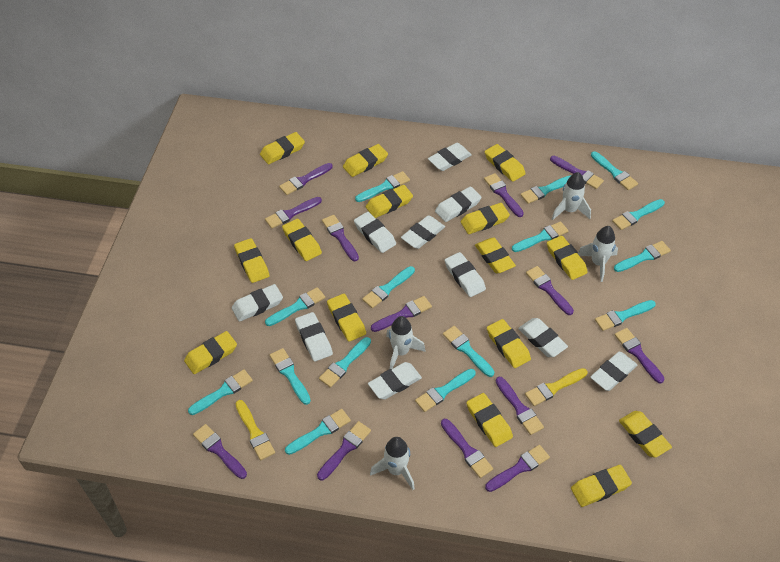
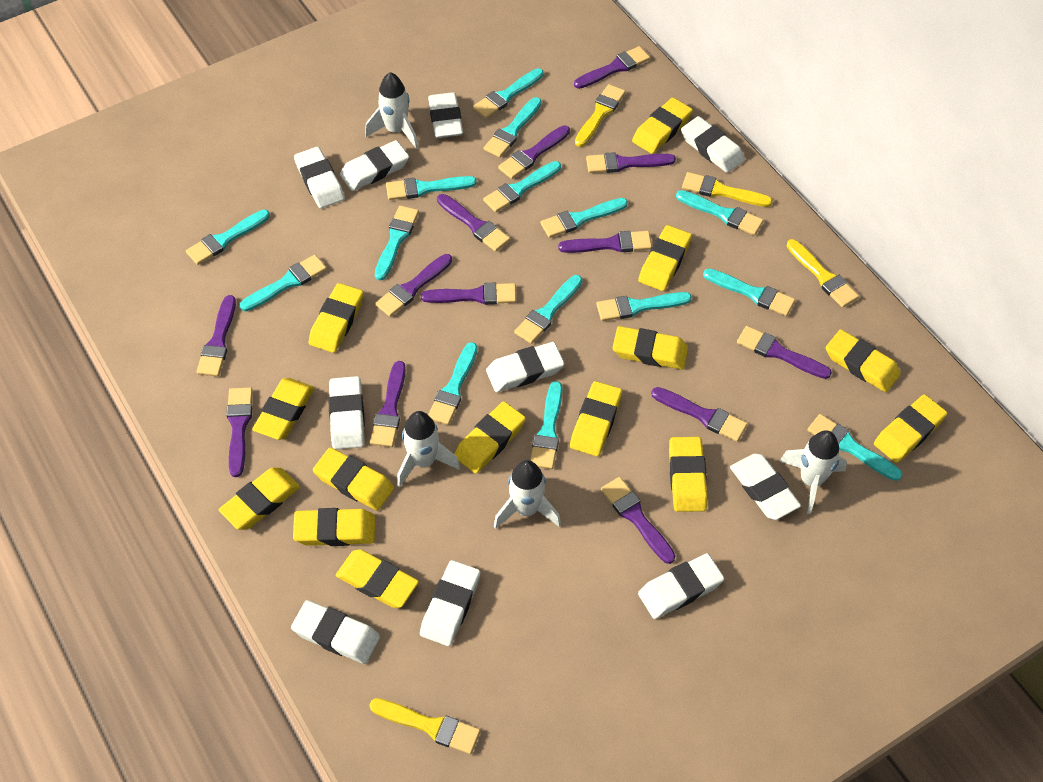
yellow brush: [235,400,275,460] [525,368,587,406] = 2 -> [369,698,481,754] [575,84,626,147] [682,172,773,207] [787,239,859,308] = 4
yellow eraser: [184,331,237,374] [234,238,269,283] [260,132,305,164] [282,219,322,261] [327,294,366,342] [343,144,388,177] [366,185,413,218] [461,203,510,234] [466,393,513,447] [475,238,516,273] [485,144,526,182] [487,319,531,368] [547,236,588,280] [571,465,632,507] [619,411,672,458] = 15 -> [219,468,300,530] [252,378,315,440] [293,508,375,546] [309,283,363,353] [313,447,394,511] [336,549,419,608] [454,401,526,473] [570,381,622,456] [613,326,688,370] [632,98,693,154] [638,225,692,291] [669,437,707,512] [826,329,901,392] [874,394,947,463] = 14

